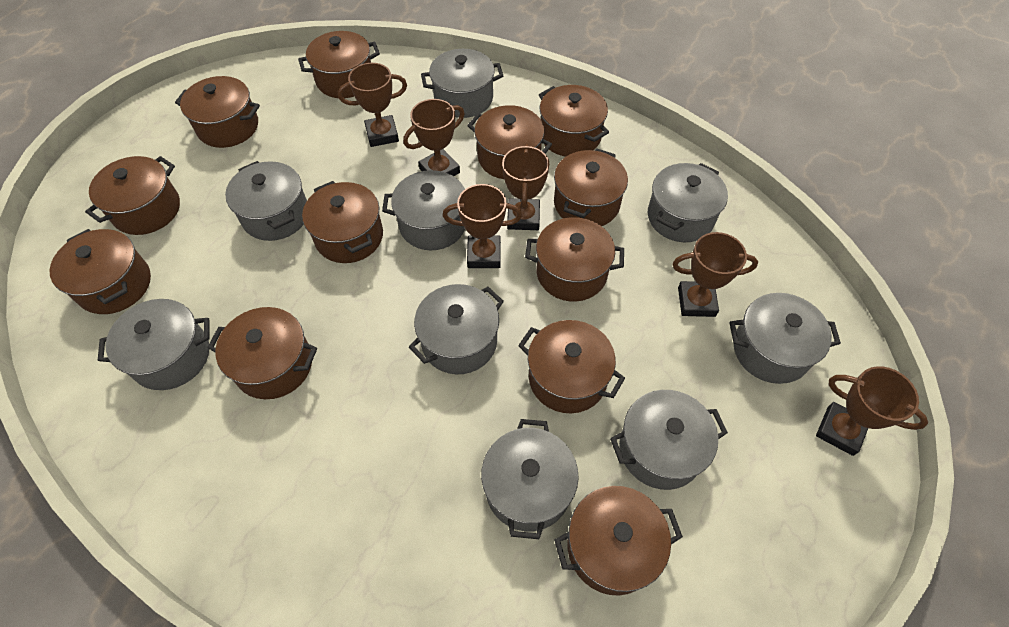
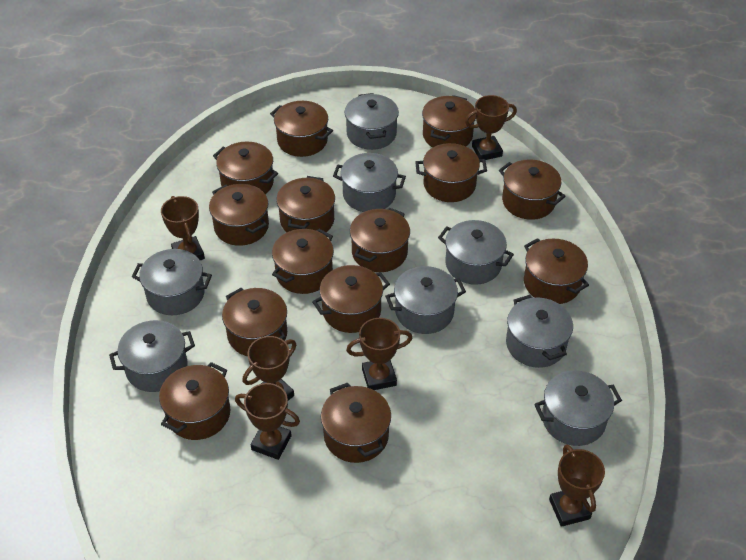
brown pot: [50,229,151,314] [85,156,180,235] [175,76,260,148] [207,307,317,399] [298,31,380,98] [302,181,383,263] [467,105,552,179] [518,320,625,413] [525,217,624,302] [539,85,609,157] [554,149,628,226] [554,486,683,596] = 12 -> [159,362,230,440] [209,184,269,246] [213,142,278,194] [222,288,287,356] [270,101,333,157] [272,229,334,294] [276,176,335,232] [312,265,390,333] [321,383,391,463] [350,208,410,272] [415,143,487,202] [422,95,476,147] [499,159,566,220] [524,238,589,304] = 14
grey pot: [98,299,210,390] [225,161,307,241] [382,170,465,250] [409,284,504,374] [421,49,503,118] [481,419,579,539] [610,390,728,490] [648,163,728,242] [730,293,841,384] = 9 -> [109,320,195,392] [132,249,212,315] [333,153,406,212] [345,93,399,150] [385,266,466,334] [438,220,514,285] [506,295,573,368] [534,370,622,446] = 8

